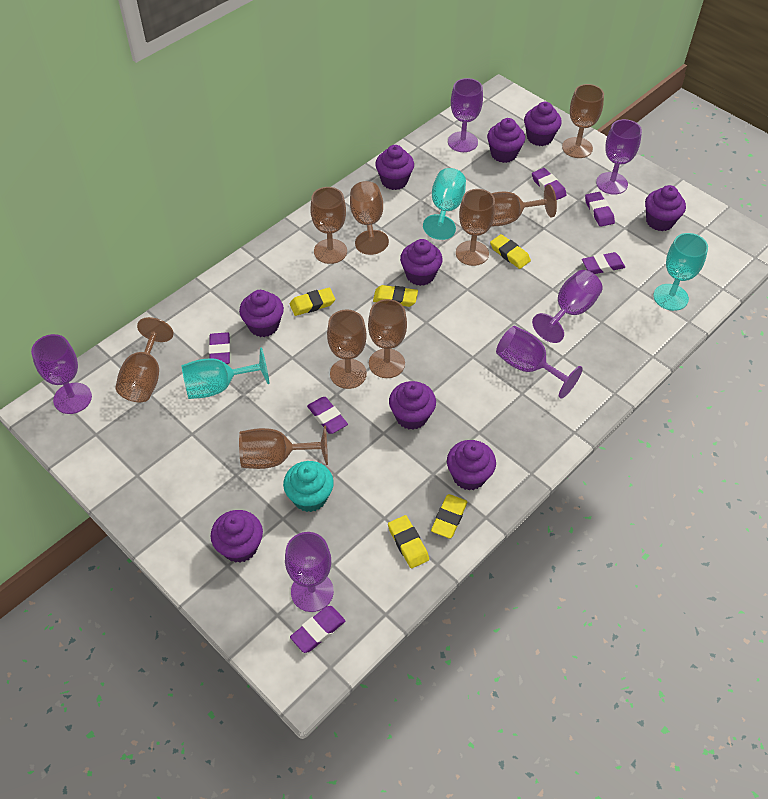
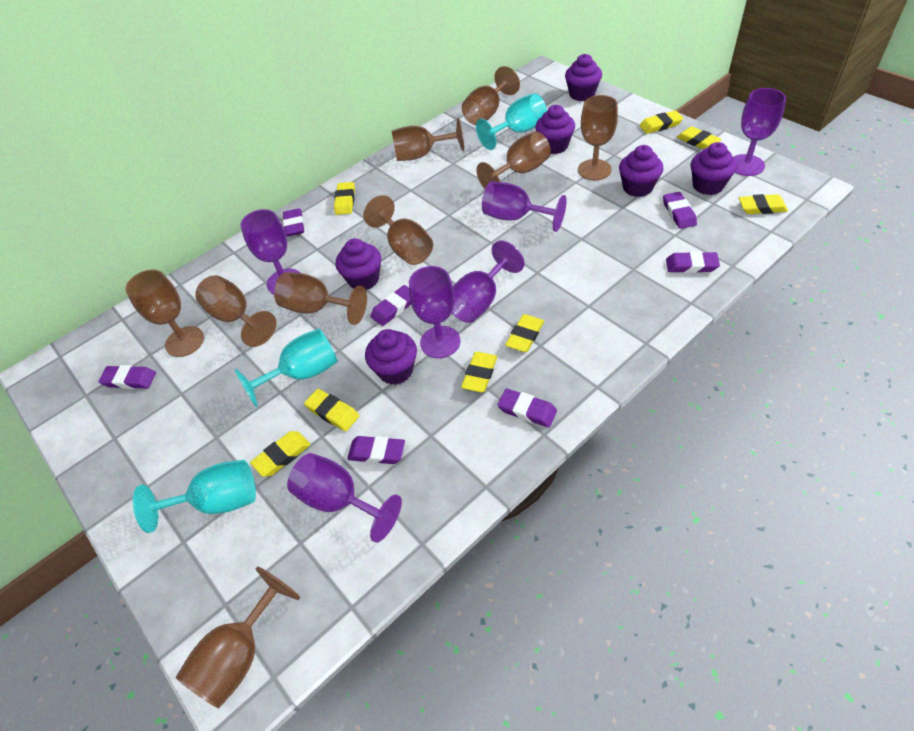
purple cupcake: [211,510,263,563] [239,290,284,337] [375,145,414,190] [389,381,436,430] [400,239,443,286] [447,440,496,490] [487,118,525,163] [524,102,562,146] [645,185,686,231] = 9 -> [336,238,381,290] [365,329,417,385] [535,105,575,154] [565,54,602,101] [619,145,663,197] [691,142,737,195] = 6
purple eraser: [209,332,230,364] [290,606,345,653] [307,397,348,434] [532,168,567,200] [582,252,625,274] [585,192,615,227] = 6 -> [98,365,156,389] [283,208,304,237] [347,436,405,464] [370,285,411,326] [497,388,557,428] [663,192,697,229] [666,251,720,273] = 7
turquoise cupcake: [283,461,334,512] = 1 -> none = 0
yellow eraser: [290,287,335,316] [373,285,418,307] [388,515,429,568] [431,494,467,539] [490,234,531,269] = 5 -> [250,431,311,477] [304,389,359,431] [334,182,355,215] [461,352,497,392] [505,314,544,352] [639,110,683,134] [676,126,722,150] [739,194,788,214] = 8

